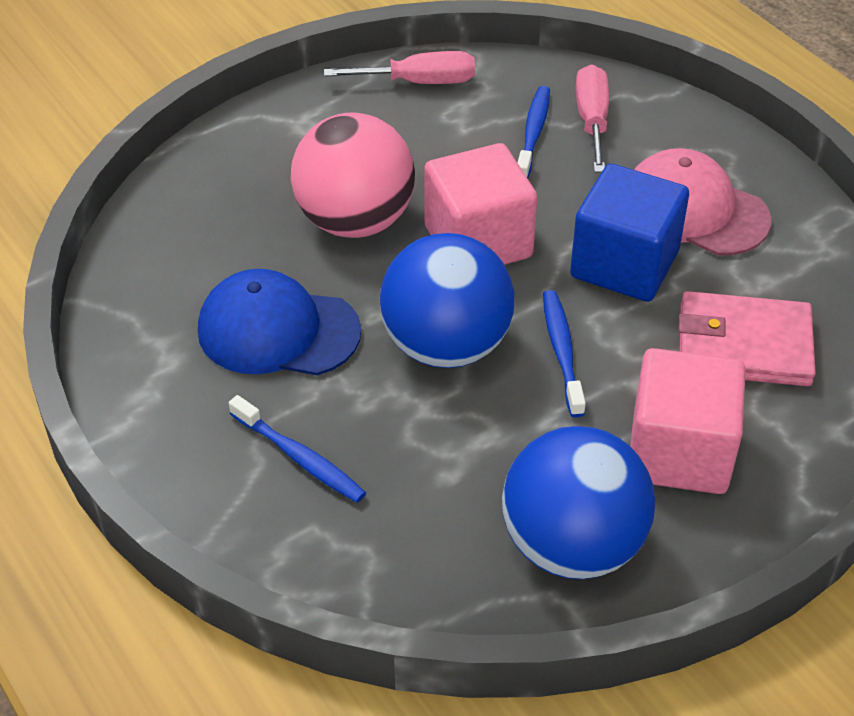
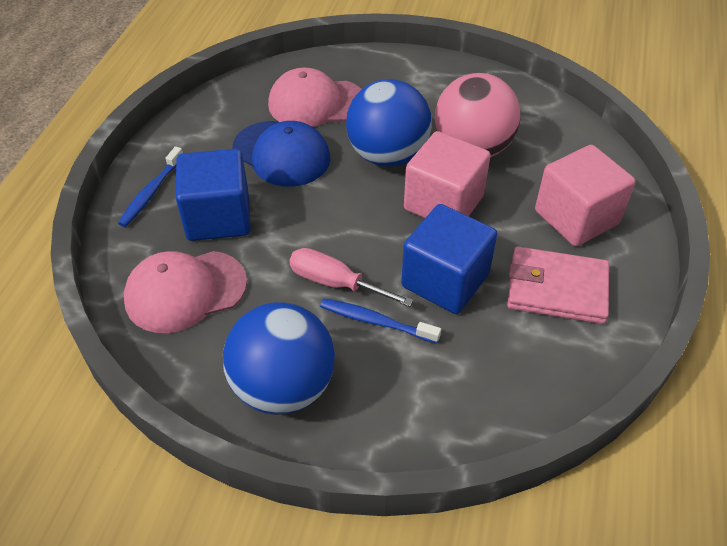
blue cube: [570,164,689,302] = 1 -> [175,149,251,241] [401,204,497,314] = 2
blue toothbrush: [229,395,366,503] [517,86,550,178] [543,290,586,417] = 3 -> [118,146,183,227] [320,299,441,343] = 2
pink cap: [634,148,771,256] = 1 -> [124,251,247,333] [268,68,362,127] = 2
pink screwdriver: [324,51,475,84] [576,64,609,173] = 2 -> [289,248,414,307] = 1

